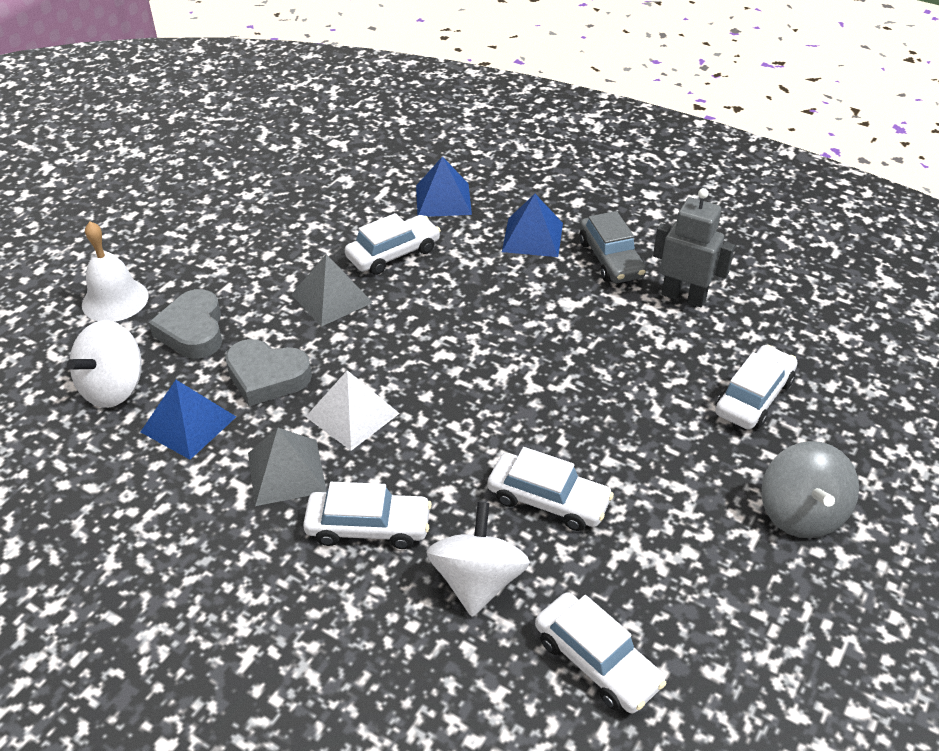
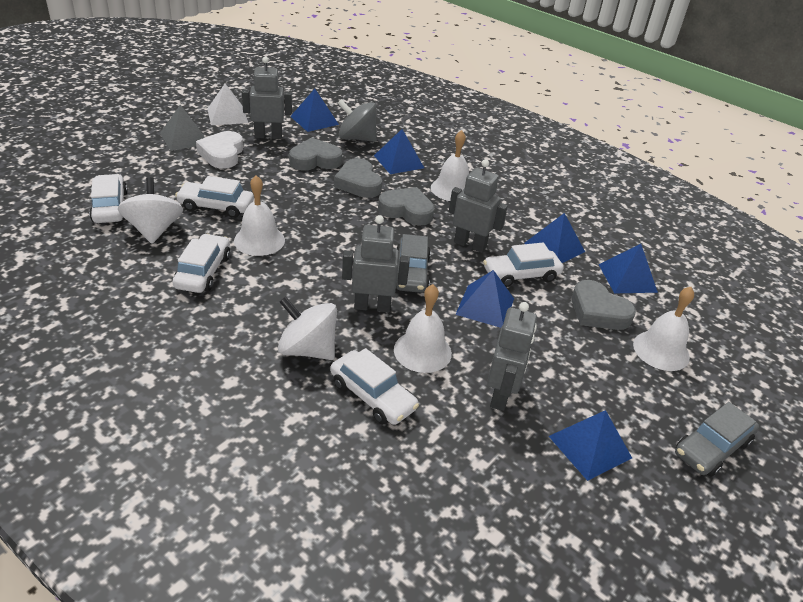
blue pyramid: [141,380,236,460] [416,156,472,217] [502,194,563,257] = 3 -> [290,89,339,132] [374,129,424,174] [455,270,514,328] [524,213,585,263] [549,410,632,481] [599,244,658,293] = 6
grey car: [579,211,646,283] = 1 -> [396,234,431,293] [675,402,759,477] = 2
grey heart: [149,289,222,359] [225,339,312,406] = 2 -> [289,138,342,171] [334,158,382,198] [378,187,435,226] [572,280,636,330] = 4
grey pyramid: [248,428,327,506] [291,254,373,327] = 2 -> [160,105,205,151] = 1
grey robot: [653,188,735,307] = 1 -> [242,57,292,139] [342,215,410,312] [449,159,508,253] [487,302,537,411] = 4
white bell: [82,221,149,322] = 1 -> [234,175,285,256] [394,284,452,373] [431,130,469,201] [633,287,694,371] = 4
white heart: none = 0 -> [196,131,243,168] = 1

